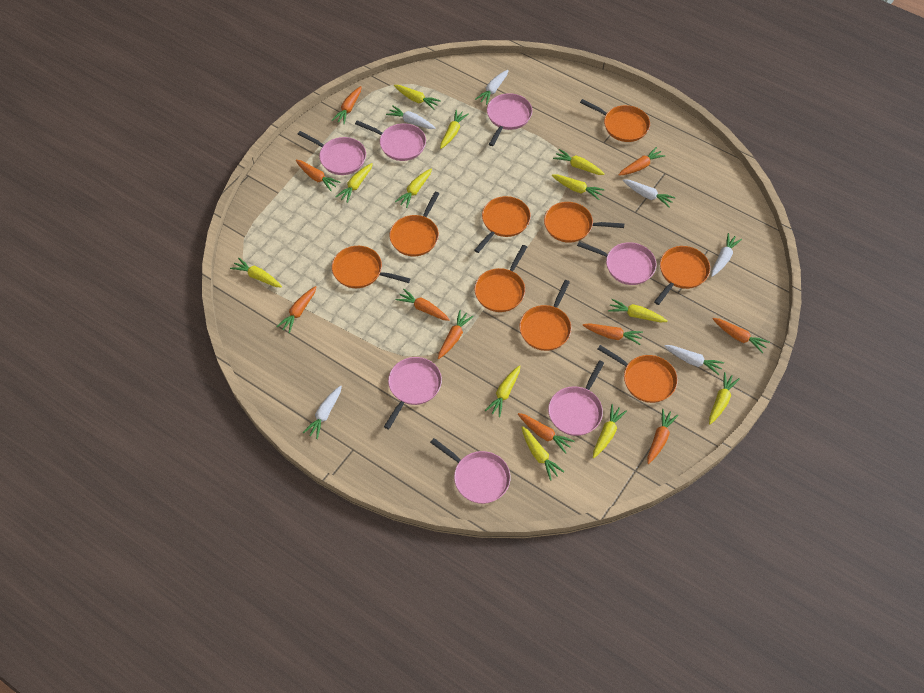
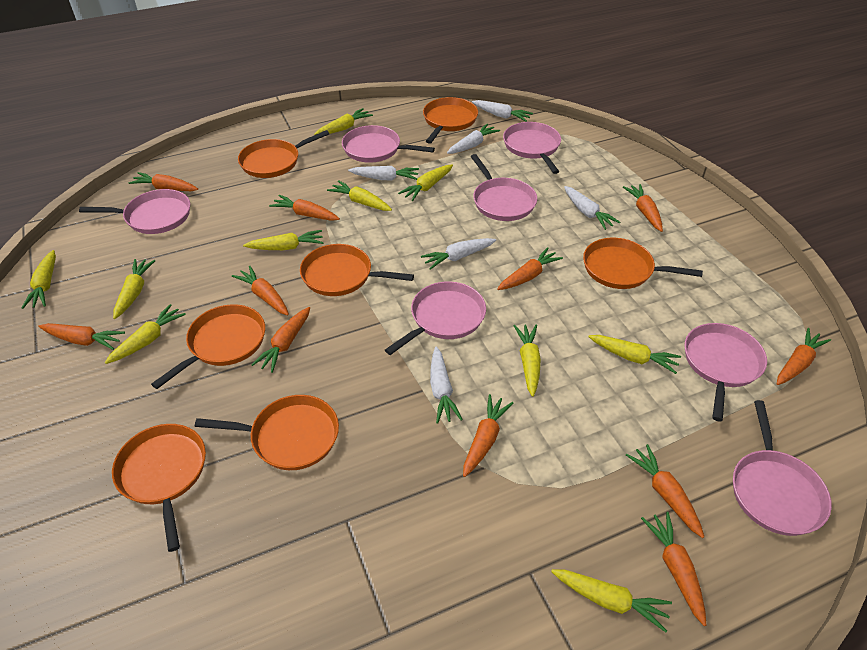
orange carrot: [276,286,316,333] [296,160,340,191] [332,86,362,124] [396,289,450,321] [438,310,474,359] [518,413,575,454] [583,323,643,345] [618,147,665,176] [648,409,678,464] [713,318,770,353] = 10 -> [38,323,125,350] [129,172,198,191] [232,266,289,315] [251,307,310,373] [269,195,340,221] [463,394,513,477] [497,247,563,290] [623,184,663,232] [626,444,704,538] [641,512,706,626] [777,328,831,385] = 11
orange pan: [332,246,410,288] [390,192,439,256] [474,196,531,253] [474,245,527,312] [519,280,572,351] [544,202,624,243] [580,99,650,142] [598,345,678,403] [654,246,710,305] = 9 -> [112,424,206,552] [151,304,265,389] [195,395,339,470] [238,130,329,178] [300,244,414,296] [423,97,478,144] [583,238,703,289] = 7
yellow carrot: [230,257,282,288] [335,163,373,203] [394,85,441,110] [395,168,432,208] [440,110,468,149] [485,365,520,417] [522,426,564,481] [551,174,605,200] [553,149,605,175] [593,404,627,458] [608,299,668,323] [709,372,740,424] = 12 -> [22,250,56,309] [105,304,186,364] [113,259,155,319] [243,230,324,250] [314,108,373,135] [327,180,392,211] [398,164,453,201] [513,325,541,397] [551,569,672,632] [588,335,681,374] = 10

